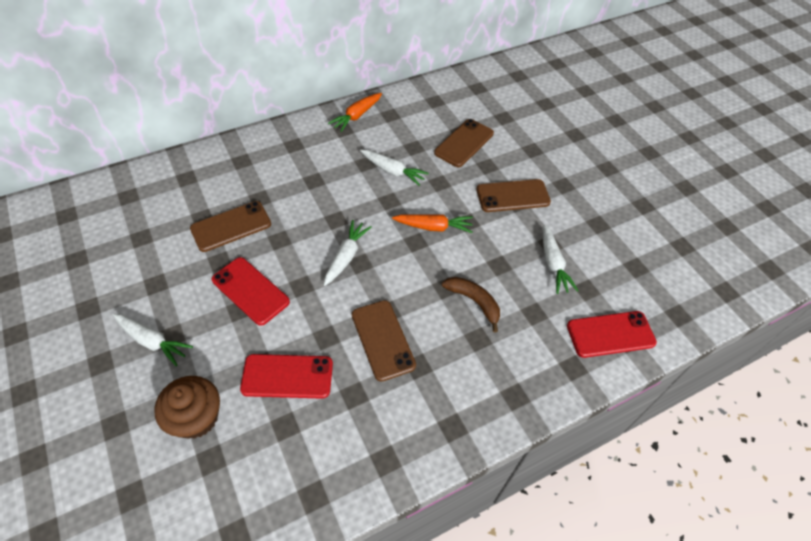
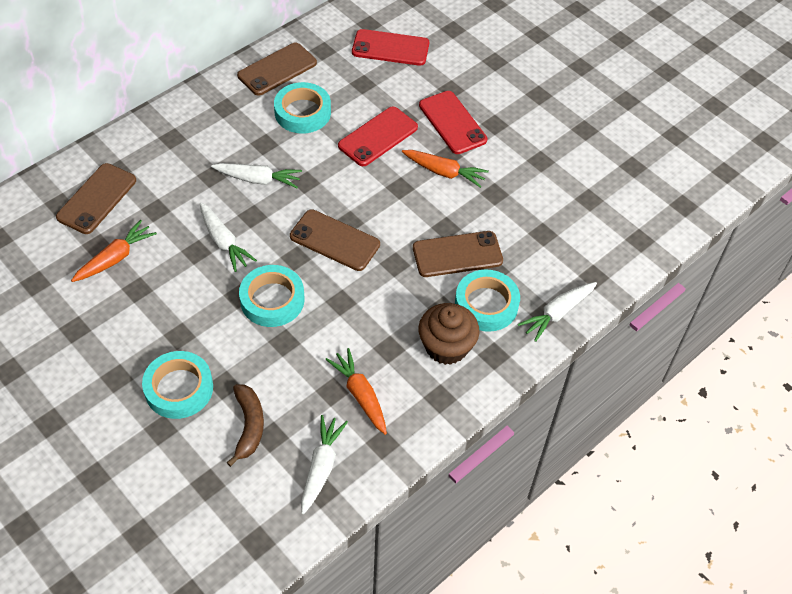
orange carrot: [328,93,382,132] [392,214,473,233] = 2 -> [71,220,157,282] [325,348,387,435] [402,150,489,188] = 3
turquoise tape: none = 0 -> [142,351,213,419] [239,265,304,327] [274,82,331,134] [455,269,520,332] = 4

